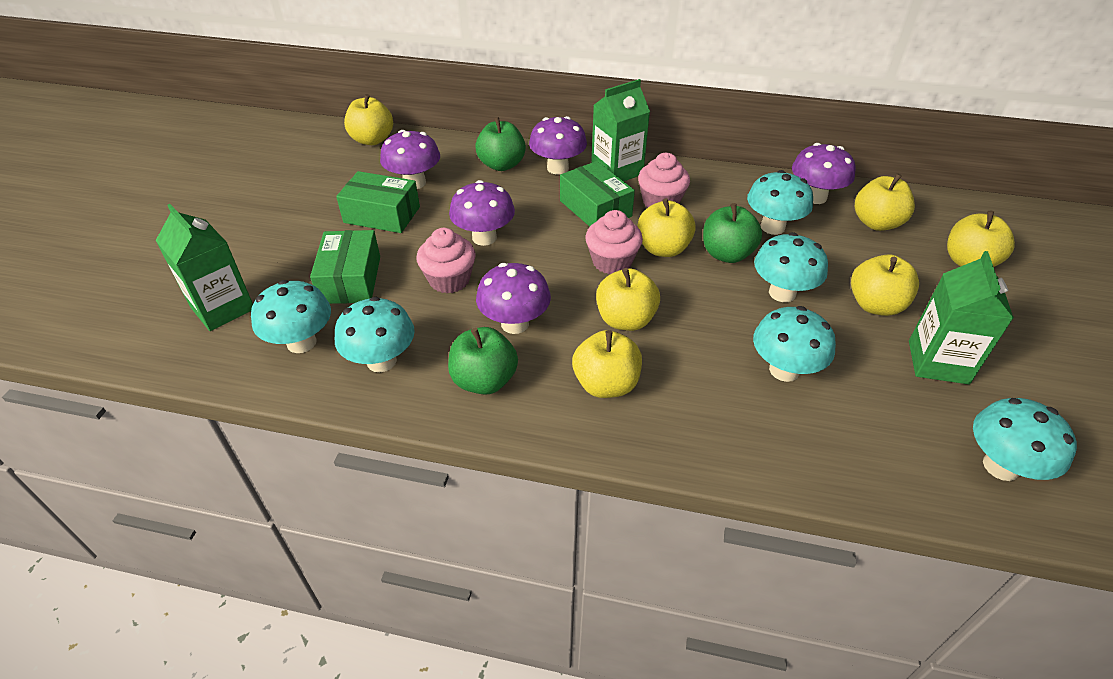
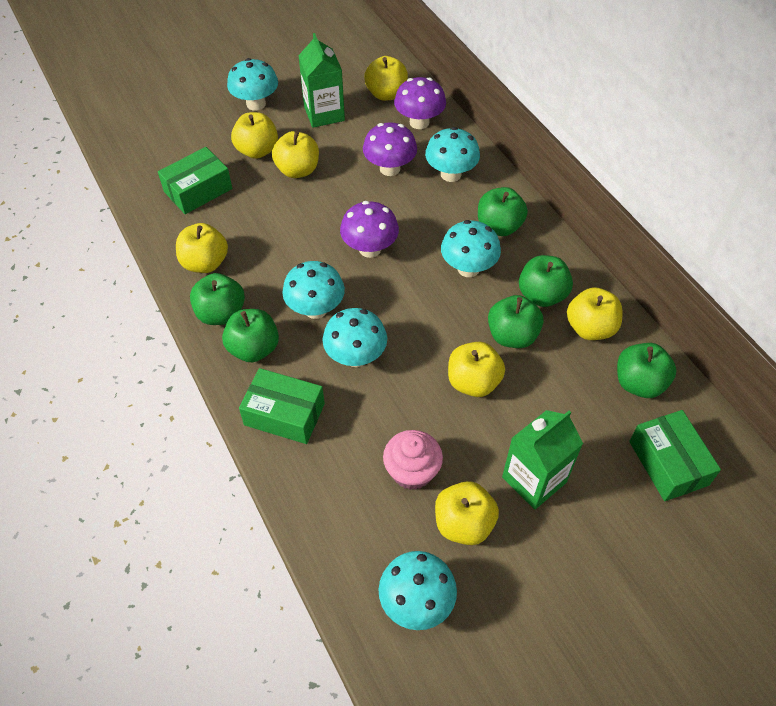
green apple: [448,327,518,395] [475,117,526,171] [703,203,762,263] = 3 -> [190,273,245,325] [222,309,279,362] [478,187,528,236] [488,295,544,348] [519,255,573,307] [617,343,677,398] = 6
green carton: [156,204,253,331] [591,79,650,181] [909,251,1014,384] = 3 -> [298,33,345,128] [502,410,583,510] = 2
pink cupcake: [417,228,476,293] [585,210,643,274] [638,153,690,208] = 3 -> [383,430,443,490] = 1
purple mushroom: [380,130,440,189] [449,180,515,246] [476,263,551,334] [529,116,587,175] [792,143,856,204] = 5 -> [340,201,399,258] [363,122,417,176] [394,77,446,129] = 3

